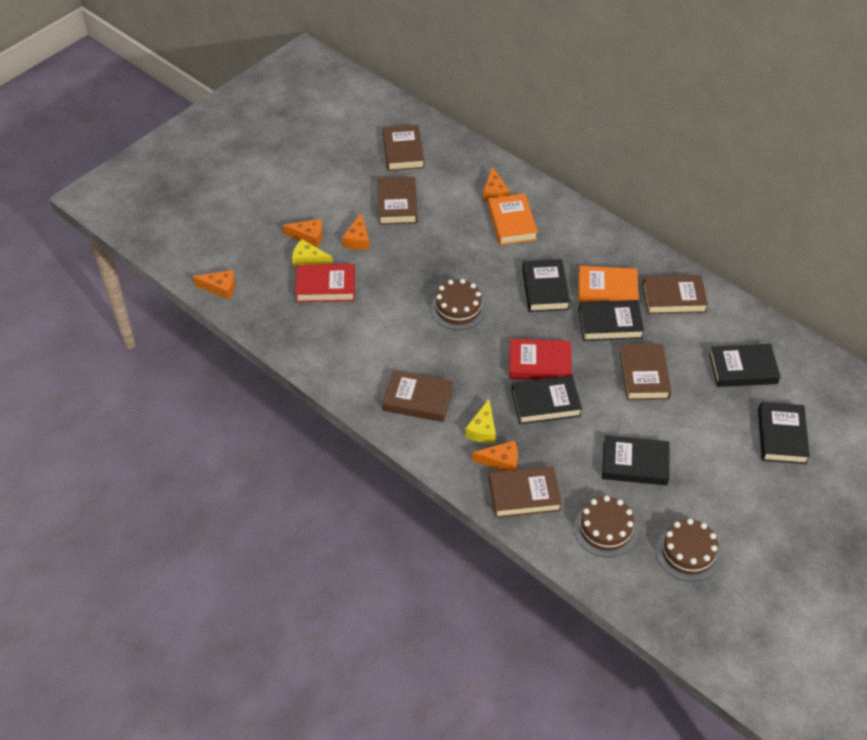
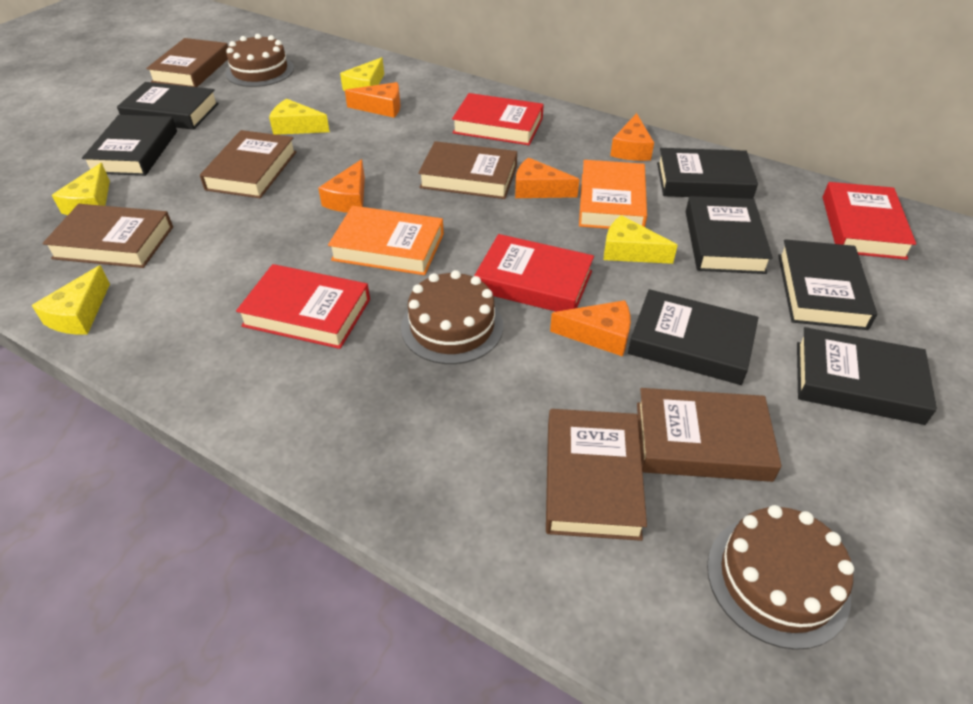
black book: [511,375,582,424] [522,259,570,312] [578,300,644,341] [602,435,670,485] [709,344,780,387] [758,402,810,464] = 6 -> [82,115,177,176] [117,82,219,130] [628,289,758,385] [657,148,758,199] [685,196,773,274] [778,239,877,330] [797,327,937,425] = 7
red book: [295,264,355,302] [509,339,572,380] = 2 -> [236,264,370,349] [452,93,544,145] [474,234,594,312] [823,182,916,260] = 4
yellow cheese: [292,239,333,268] [465,399,496,443] = 2 -> [32,265,110,335] [52,163,110,215] [269,99,330,135] [340,57,384,91] [604,215,678,264] = 5

